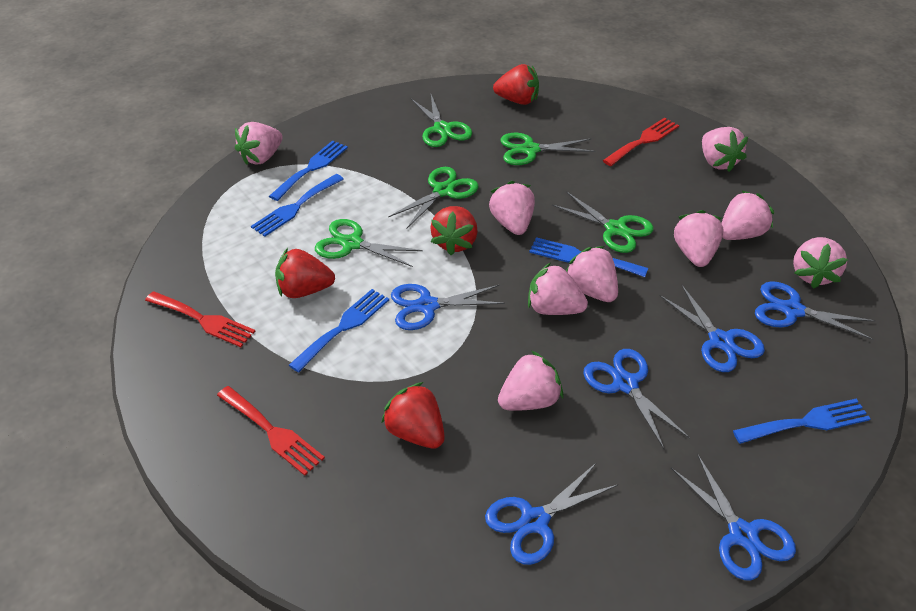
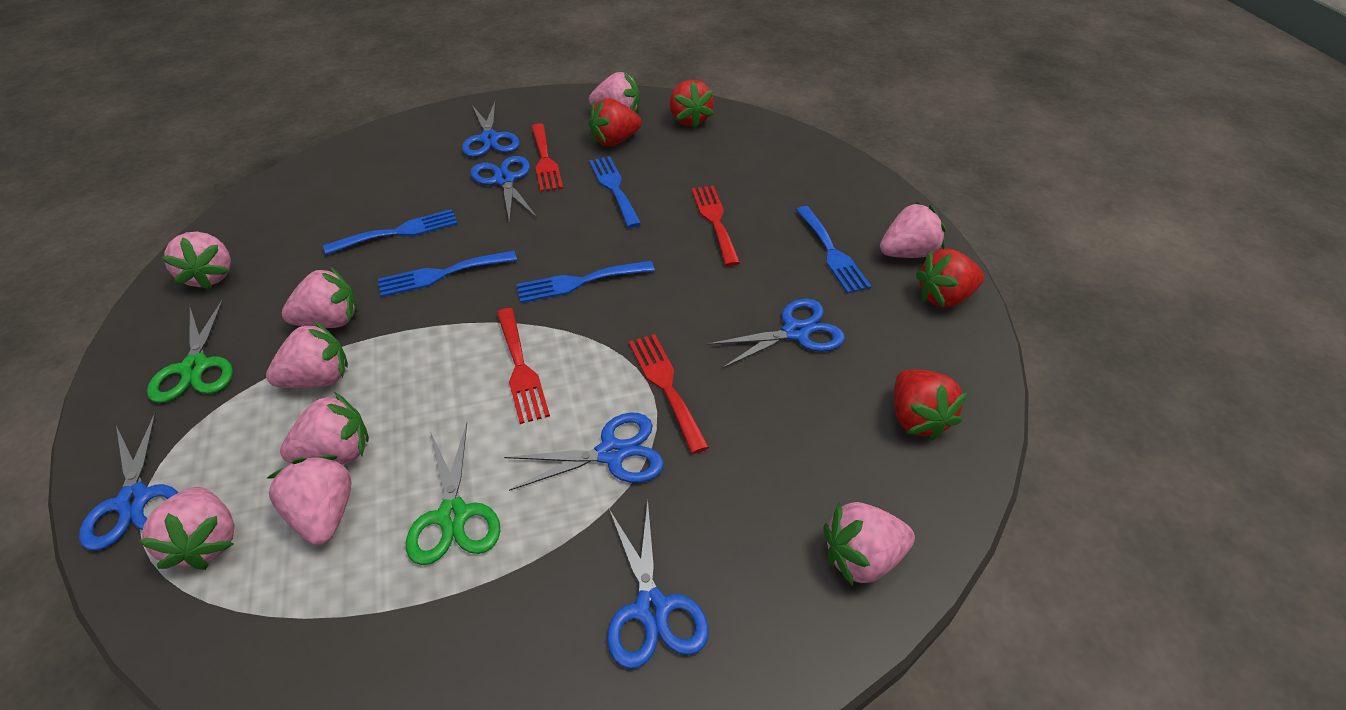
green scissors: [315,219,423,267] [388,167,478,229] [411,95,472,147] [500,133,595,165] [552,191,654,253] = 5 -> [147,299,233,403] [406,423,500,565] = 2
red fork: [145,291,256,347] [217,386,325,476] [603,118,679,166] = 3 -> [497,308,550,424] [531,123,563,192] [629,334,709,454] [692,186,740,266] = 4

